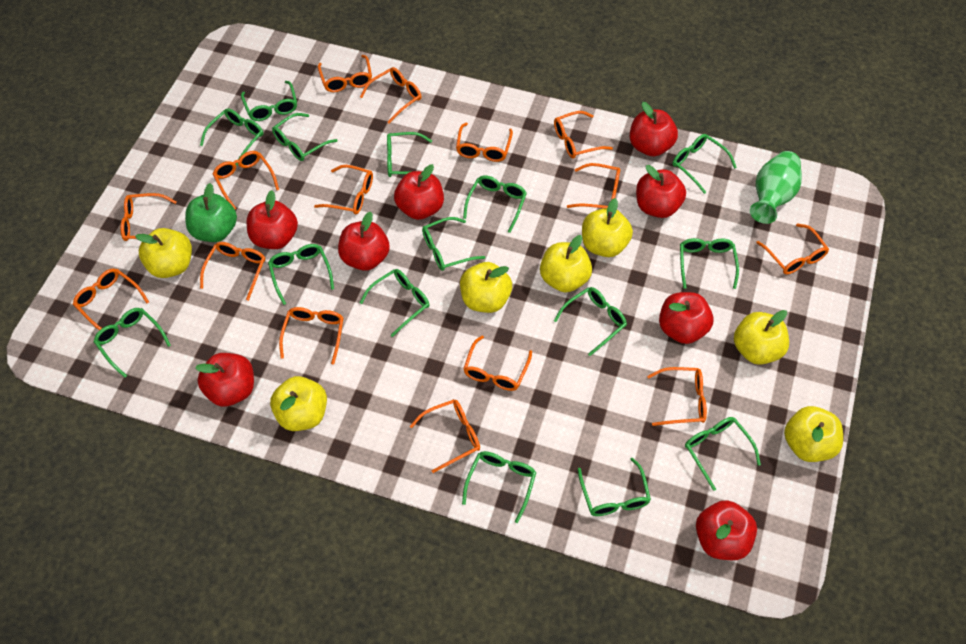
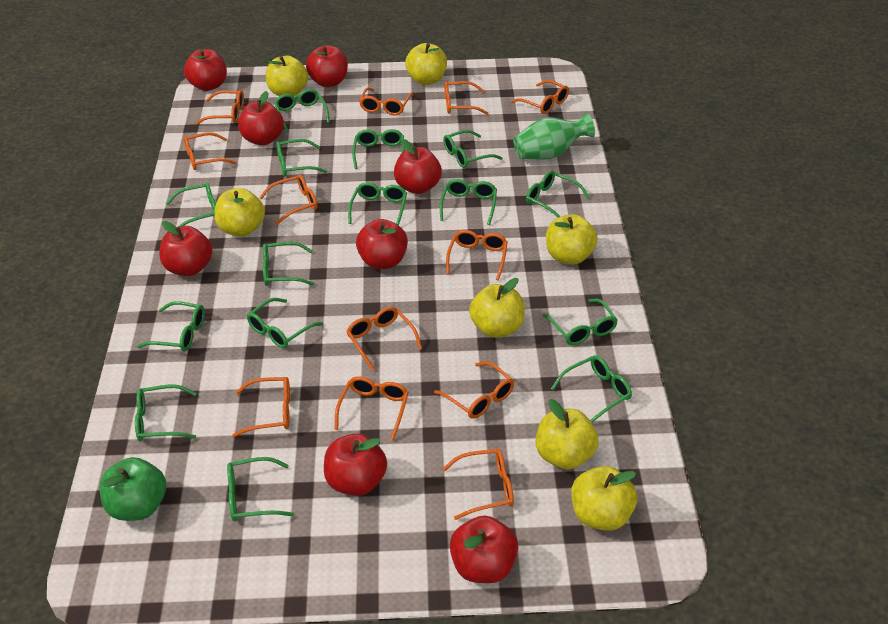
orange glasses: [73,268,149,330] [121,193,177,241] [200,242,265,301] [213,151,279,209] [279,307,344,365] [314,165,373,215] [318,55,372,92] [360,67,422,124] [410,399,480,473] [456,123,513,162] [463,335,532,391] [554,111,613,159] [567,163,620,208] [647,367,707,426] [756,223,829,274] = 15 -> [184,132,237,170] [195,90,244,125] [232,377,290,437] [259,174,317,225] [335,376,409,441] [346,307,422,371] [359,87,413,115] [434,361,514,419] [442,449,514,520] [444,81,488,115] [446,230,508,280] [510,80,569,114] = 12

